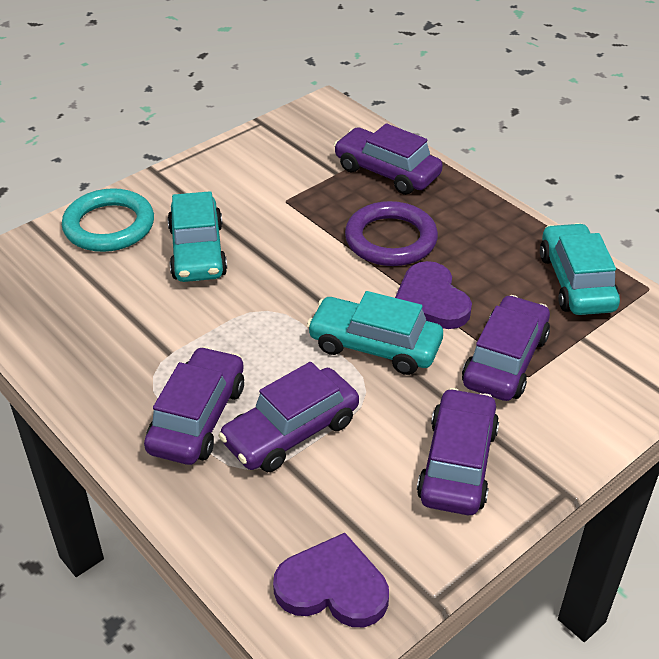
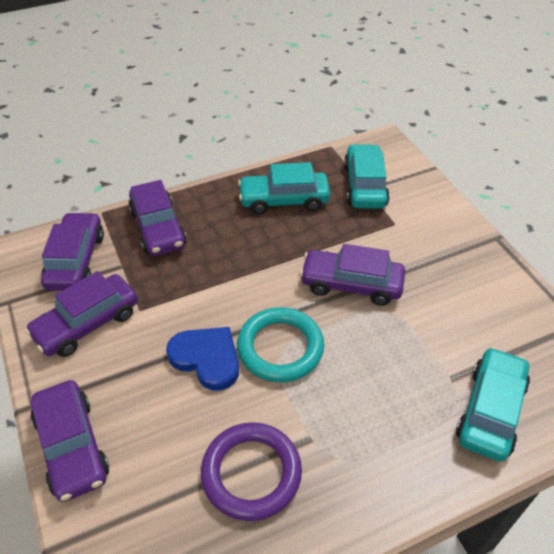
blue heart: none = 0 -> [166,327,239,390] = 1
purple heart: [273,533,389,627] [395,261,472,329] = 2 -> none = 0

